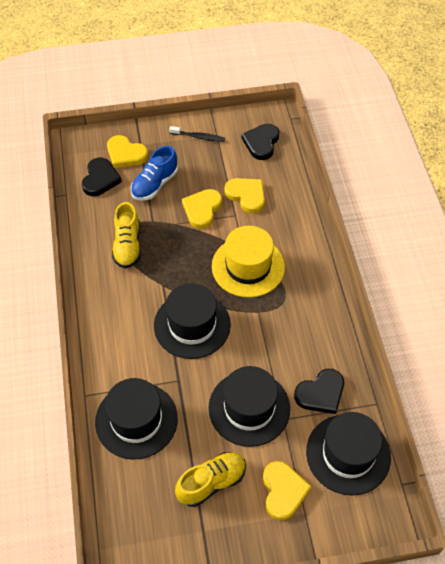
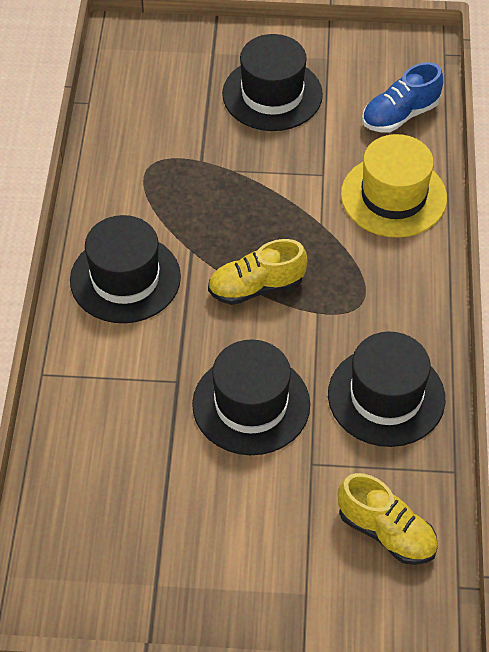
black heart: [82,158,122,196] [242,124,279,160] [294,369,344,414] = 3 -> none = 0
black toothbrush: [169,126,225,142] = 1 -> none = 0
yellow heart: [107,135,148,168] [182,189,222,229] [225,178,265,213] [263,461,312,520] = 4 -> none = 0

